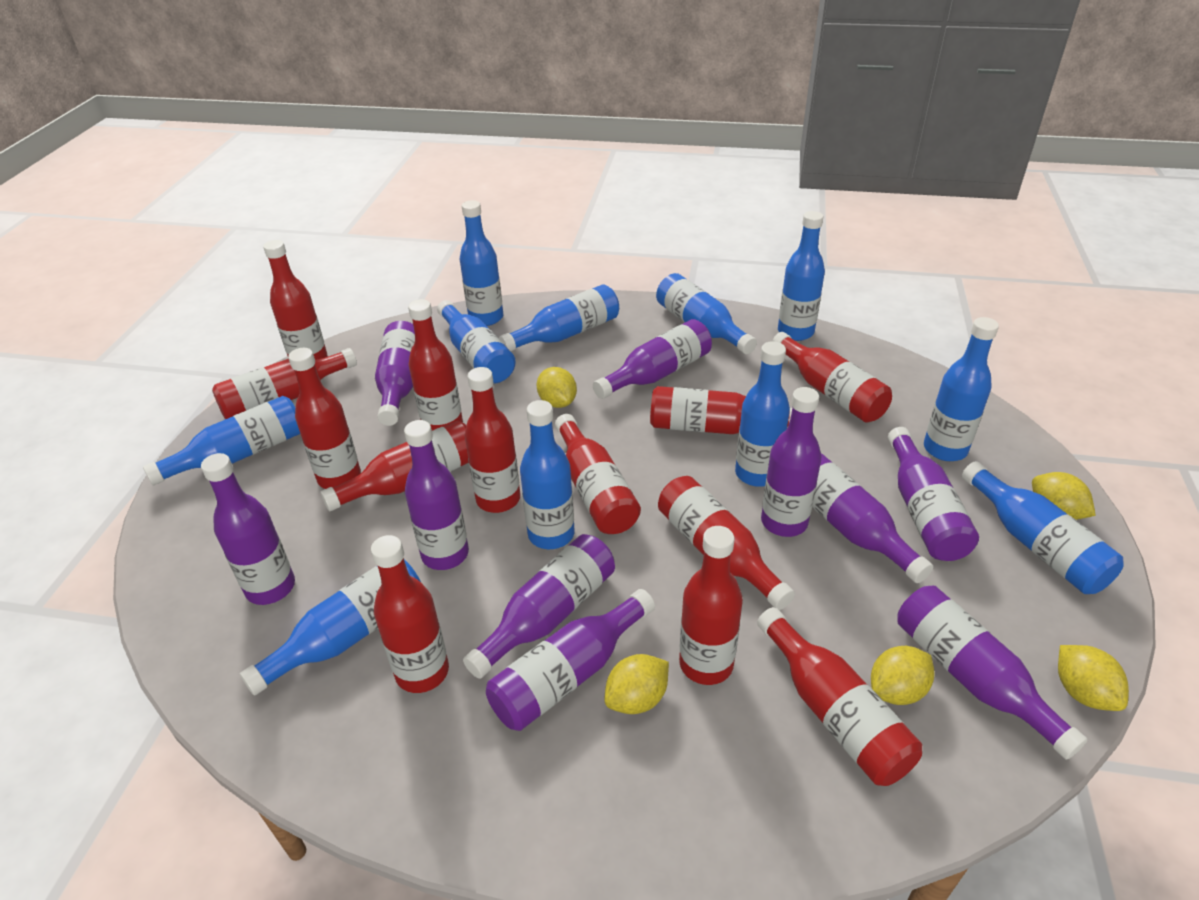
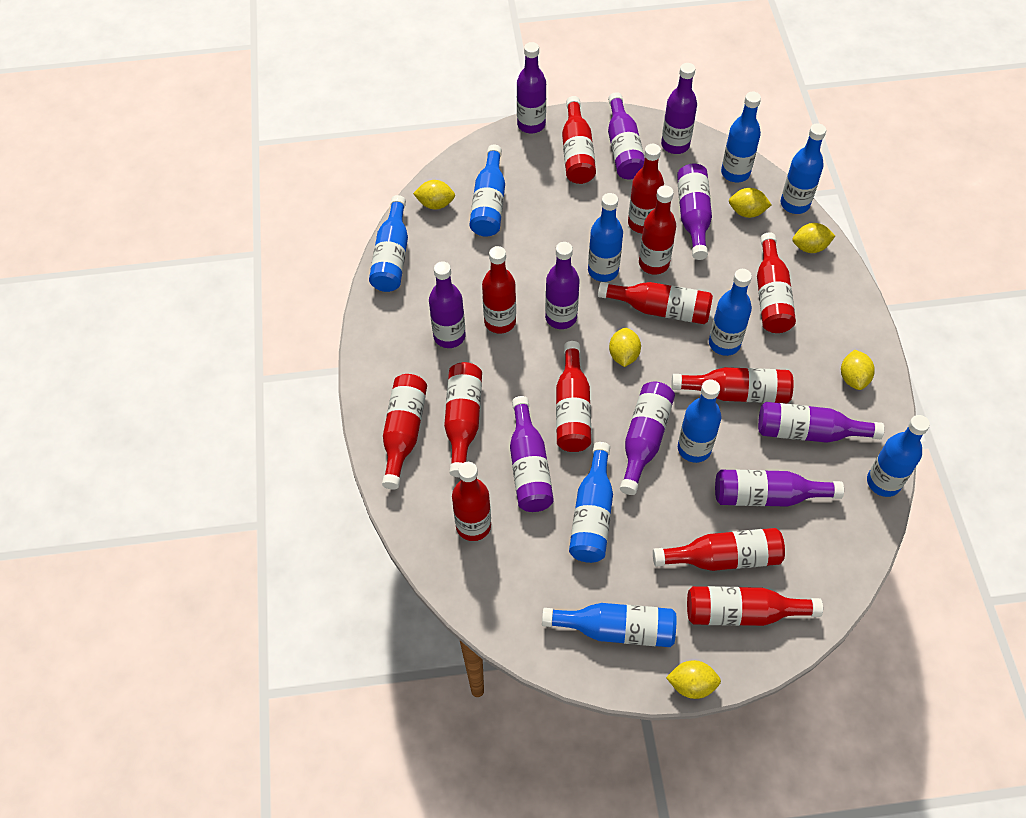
blue bottle: [143,396,300,485] [240,559,421,696] [437,300,516,384] [460,200,503,326] [499,284,619,351] [520,400,575,549] [656,273,757,354] [735,341,790,487] [778,211,825,341] [924,317,999,461] [962,461,1124,594] = 11 -> [369,195,408,292] [469,145,505,237] [542,603,676,647] [569,442,613,563] [588,193,623,282] [678,379,721,463] [709,269,752,356] [721,92,761,183] [780,123,826,214] [867,415,930,497] = 10
yellow lemon: [537,367,577,408] [604,654,669,714] [871,646,934,705] [1032,472,1096,520] [1058,645,1129,711] = 5 -> [413,180,455,210] [609,328,641,367] [666,660,721,699] [729,188,772,218] [792,223,835,253] [841,350,875,390] = 6

